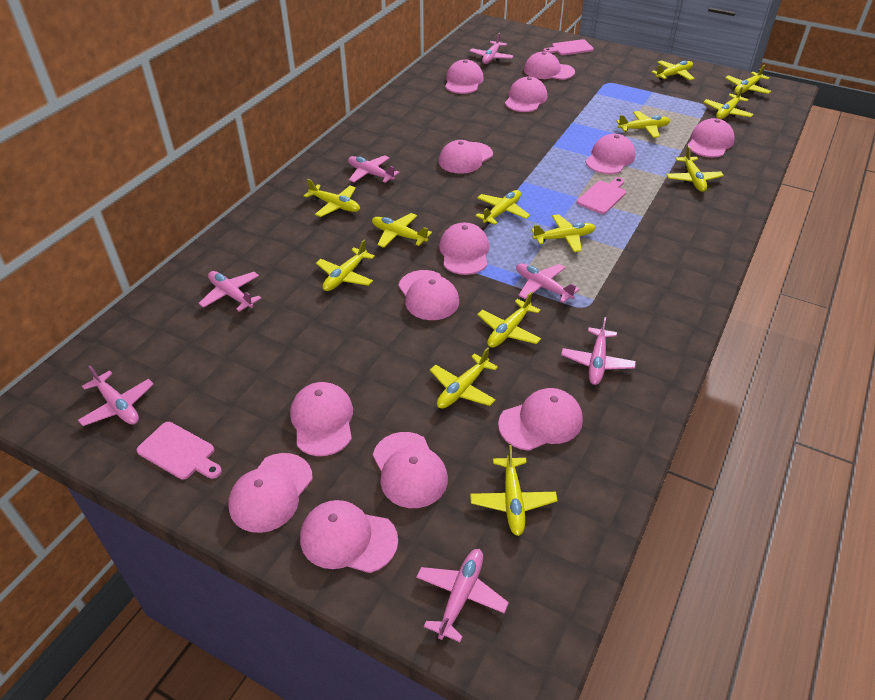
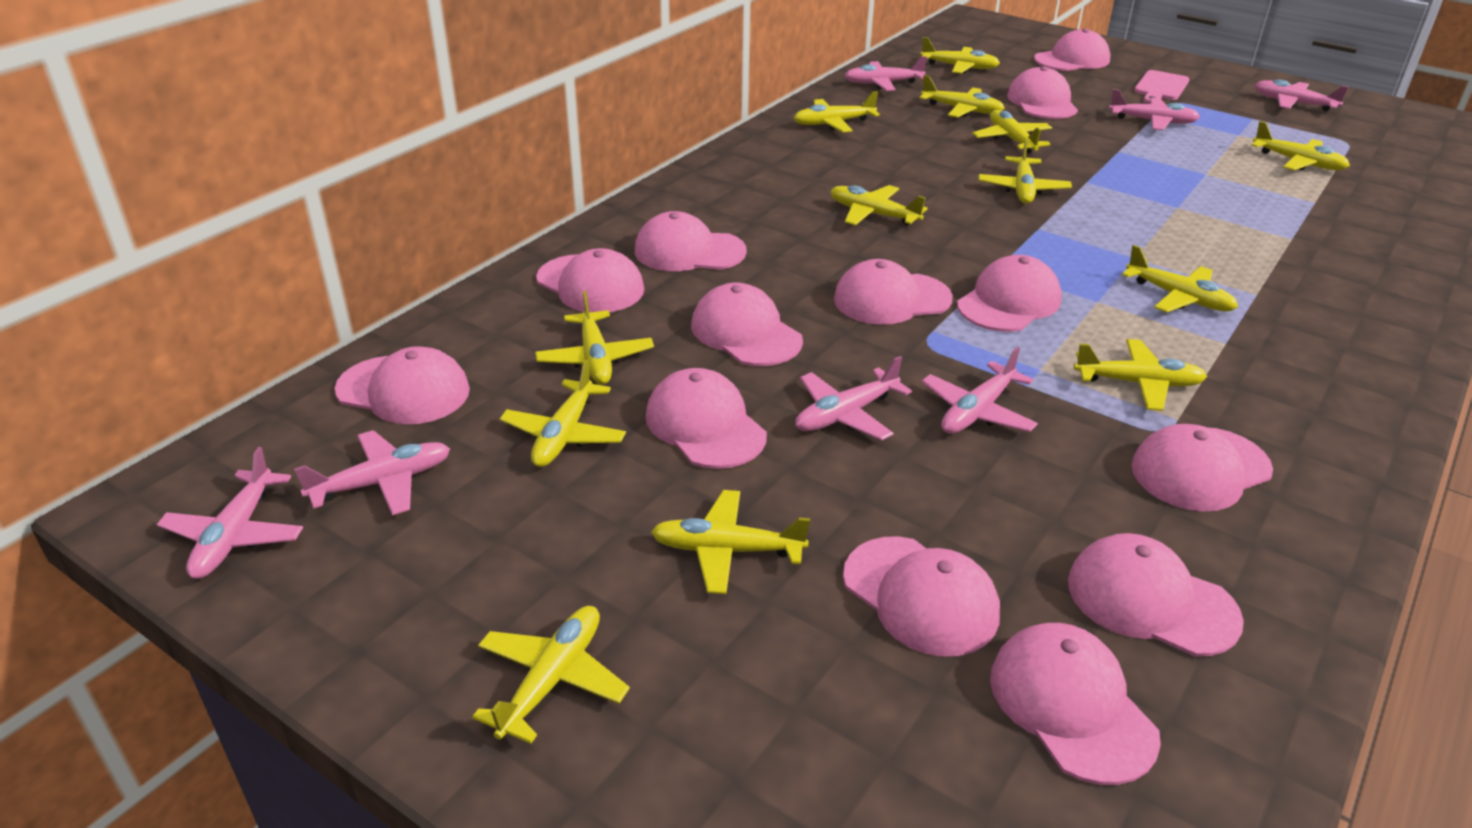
pink cutting board: [137,422,222,480] [543,39,594,55] [577,177,626,214] = 3 -> [1134,70,1190,104] = 1

